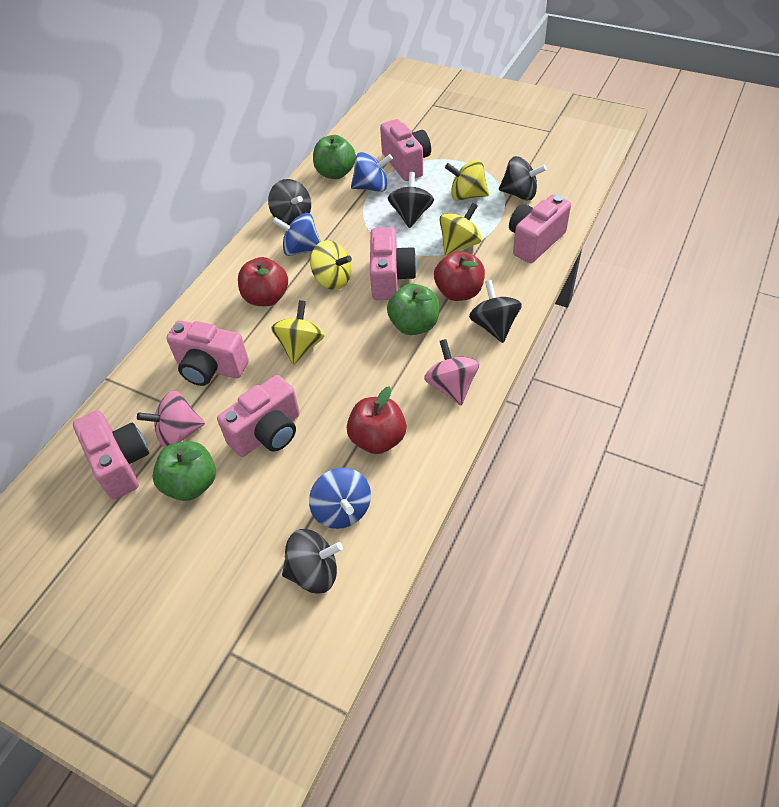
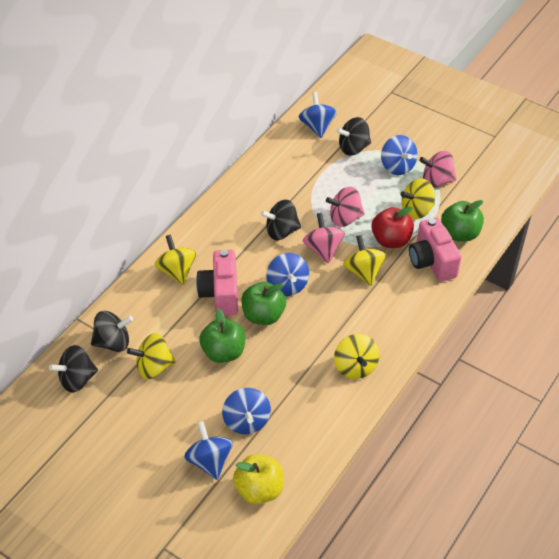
black spinning top: [268,179,311,225] [282,529,343,594] [388,172,434,228] [469,280,522,343] [499,156,547,200] = 5 -> [49,345,98,393] [91,311,133,352] [261,200,301,240] [336,117,371,156] = 4
blue spinning top: [272,213,321,256] [309,468,371,529] [351,152,393,192] = 3 -> [184,421,233,480] [222,388,271,434] [266,253,309,296] [299,92,337,138] [381,135,417,175] = 5
pink camera: [73,410,149,500] [167,320,249,386] [217,375,300,457] [370,227,417,300] [380,119,431,181] [509,195,571,263] = 6 -> [196,250,238,315] [409,217,462,282] = 2
pink spinning top: [137,391,205,447] [424,339,479,405] = 2 -> [303,213,345,263] [326,187,365,227] [419,151,456,188] = 3
red apple: [238,257,288,306] [347,386,406,454] [434,251,485,301] = 3 -> [371,206,414,248] = 1
yellow apple: none = 0 -> [233,454,283,505] = 1
yellow spinning top: [271,300,325,365] [310,240,352,290] [439,203,482,255] [445,159,489,201] = 4 -> [127,333,176,379] [155,235,196,285] [334,334,379,379] [343,235,386,286] [400,179,435,219] = 5

